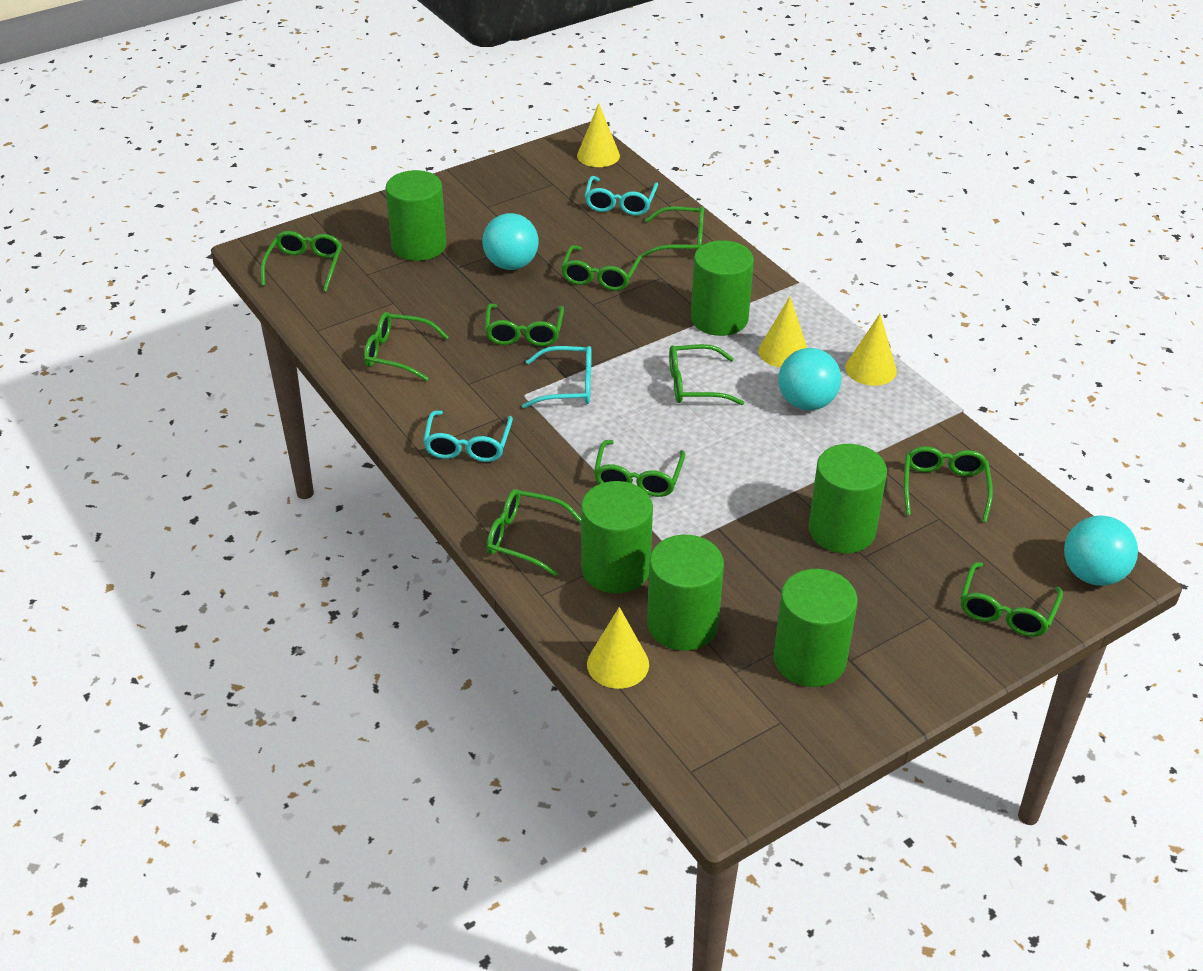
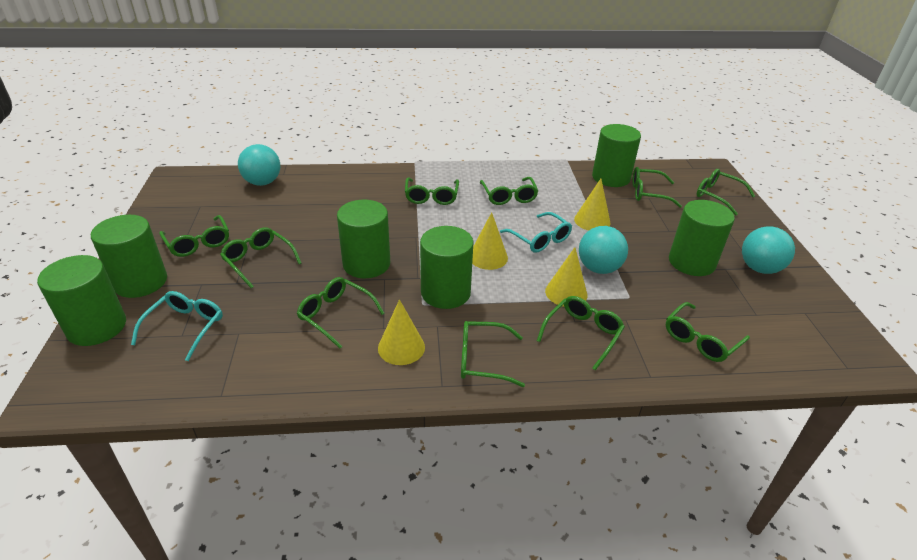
turquoise glasses: [423,411,513,462] [522,346,592,408] [585,176,658,216] = 3 -> [131,291,223,361] [500,212,572,253] = 2

